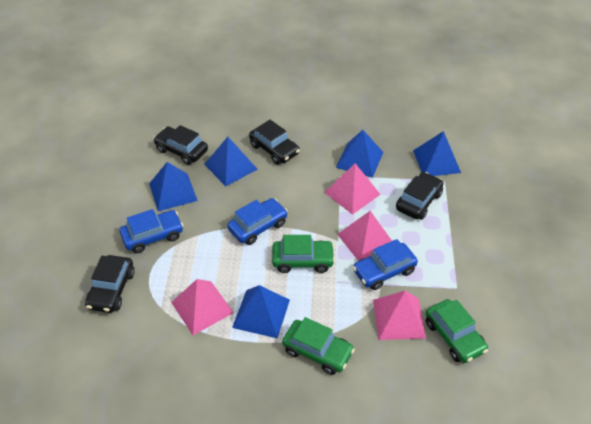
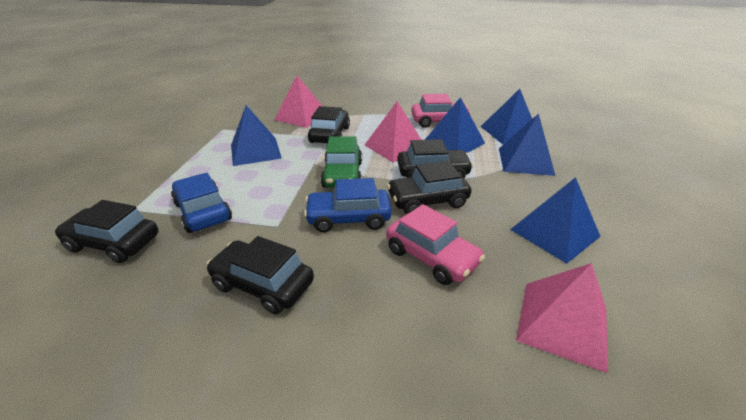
black car: [85,255,135,313] [153,125,208,165] [249,120,300,165] [396,172,444,220] = 4 -> [55,200,158,263] [206,236,314,314] [308,106,350,143] [387,161,471,214] [397,139,473,178] = 5
blue car: [120,209,183,253] [227,198,288,245] [353,239,418,290] = 3 -> [171,173,232,233] [304,178,392,232] = 2
green car: [272,235,335,273] [282,317,355,375] [426,299,488,363] = 3 -> [321,136,362,188] = 1
pink car: none = 0 -> [386,204,485,285] [411,94,471,128] = 2
pink pyramid: [171,279,234,335] [324,163,381,215] [337,211,392,261] [373,291,426,340] = 4 -> [274,76,322,128] [365,101,421,162] [516,263,608,373] = 3

